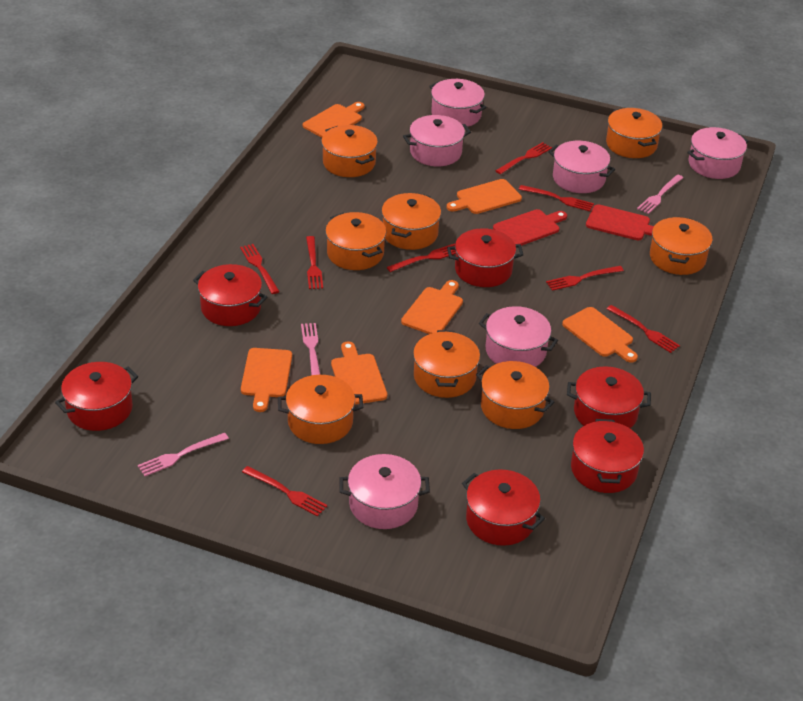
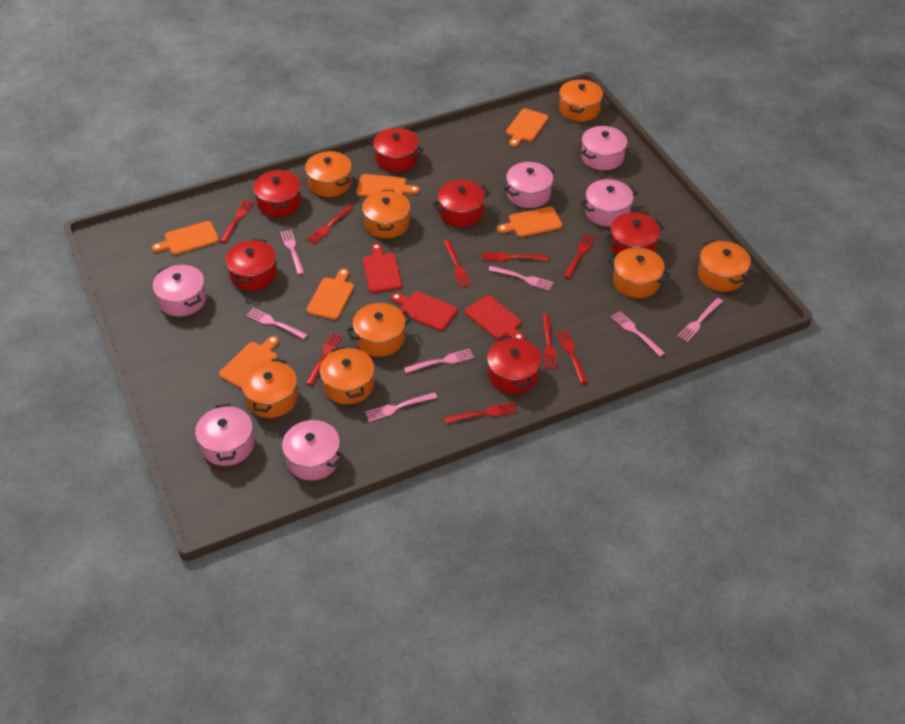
pink fork: [138,433,229,476] [301,323,320,375] [637,174,683,214] = 3 -> [246,308,308,339] [280,230,304,275] [365,392,437,422] [404,349,474,373] [488,266,554,291] [611,311,665,357] [677,298,723,342] = 7
red cutting board: [493,209,567,246] [586,204,654,240] = 2 -> [363,243,402,292] [391,291,457,331] [465,295,525,339] = 3
red fork: [240,244,280,294] [242,466,327,517] [306,236,323,289] [387,243,456,272] [496,142,552,174] [519,185,594,211] [546,266,624,291] [607,305,680,353] = 8 -> [220,200,254,243] [306,205,354,244] [306,333,343,386] [444,240,472,287] [444,402,517,424] [482,252,548,261] [542,315,557,369] [556,330,588,384] [564,234,596,278] = 9

